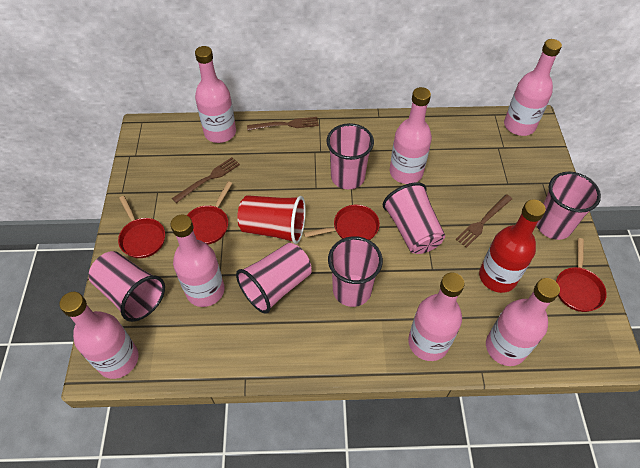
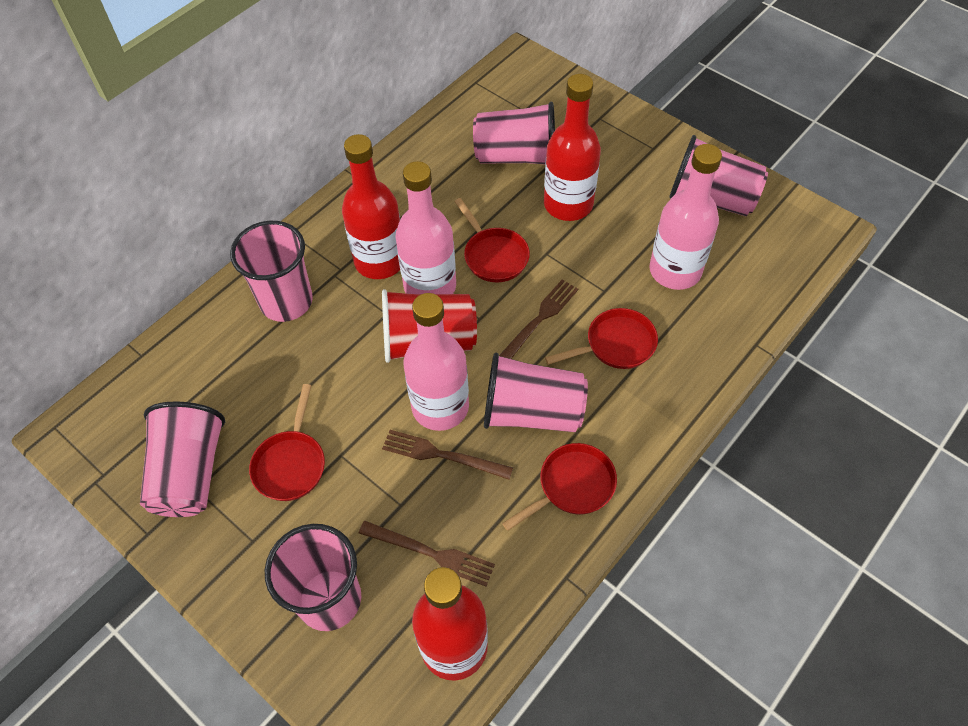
pink bottle: [59,292,138,379] [170,215,224,307] [195,46,236,143] [390,87,432,184] [408,272,465,361] [486,278,560,366] [504,39,562,136] = 7 -> [396,161,456,294] [403,293,469,431] [649,144,722,290] = 3
red bottle: [479,199,546,293] = 1 -> [342,134,400,279] [412,567,488,681] [544,74,601,221] = 3

